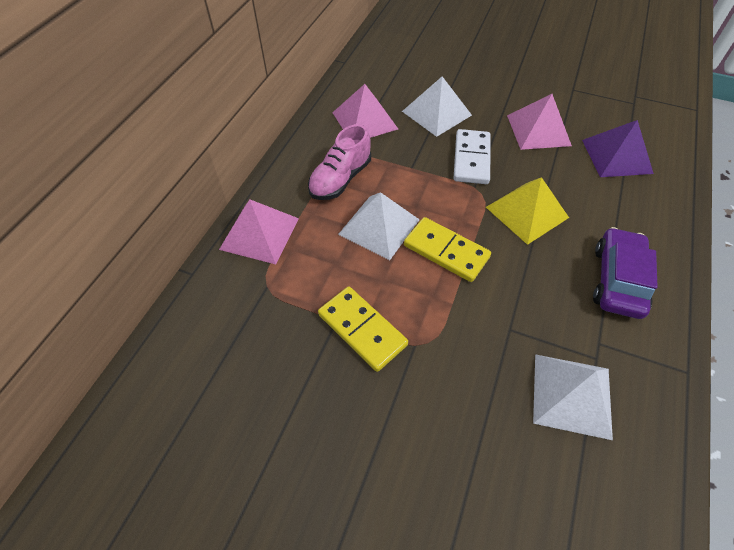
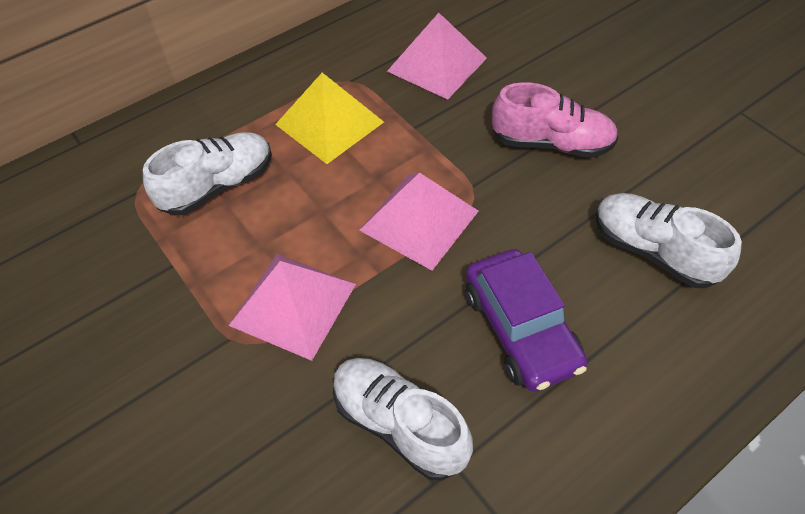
purple pyramid: [582,120,654,177] = 1 -> none = 0
white domino: [454,129,490,184] = 1 -> none = 0
white pyramid: [338,192,420,260] [402,76,472,137] [533,354,613,440] = 3 -> none = 0
white shoe: none = 0 -> [143,132,272,215] [333,358,473,480] [595,193,742,288] = 3
yellow domino: [318,287,408,372] [404,217,491,282] = 2 -> none = 0

